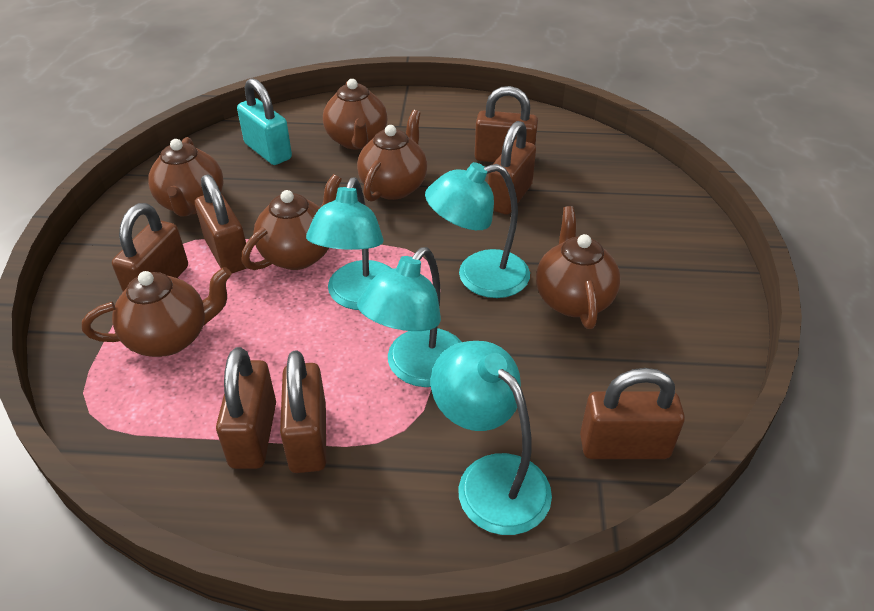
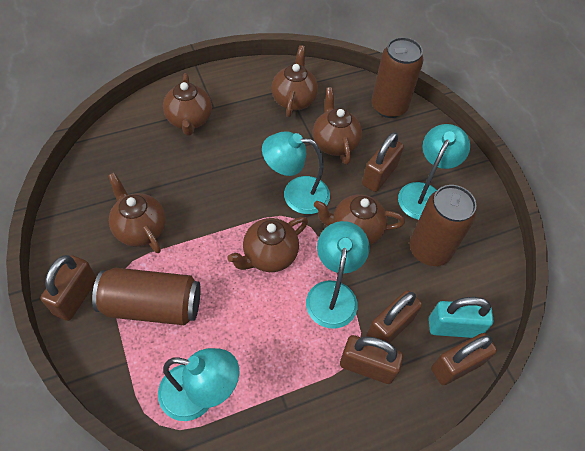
brown can: none = 0 -> [92,268,201,325] [372,37,423,118] [410,185,476,266] = 3
brown padlock: [112,203,188,291] [195,174,247,274] [216,347,276,469] [280,351,326,473] [475,86,538,162] [488,121,536,215] [580,368,685,459] = 7 -> [40,255,96,321] [340,335,403,384] [362,132,404,192] [367,290,422,343] [431,333,497,385] = 5

